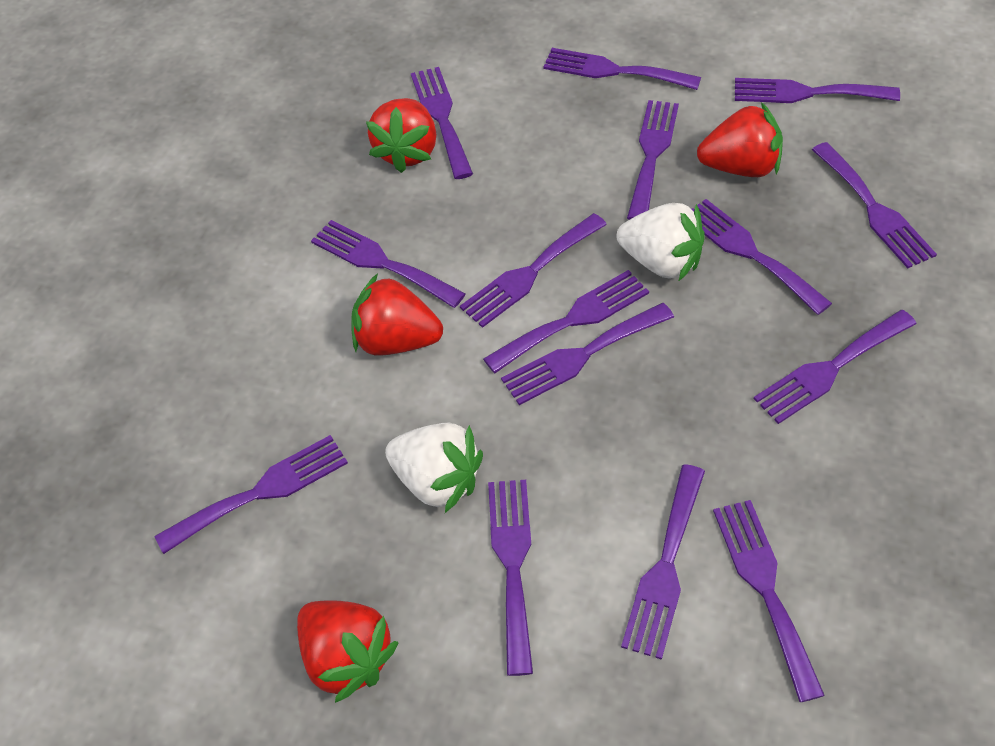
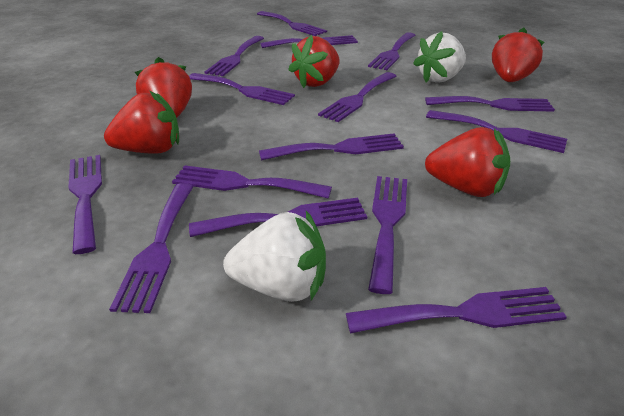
red strawberry: [297,600,399,703] [351,273,443,356] [366,98,436,173] [697,102,783,177] = 4 -> [104,90,179,154] [135,57,192,118] [288,35,340,88] [425,127,510,197] [492,28,544,82] = 5

